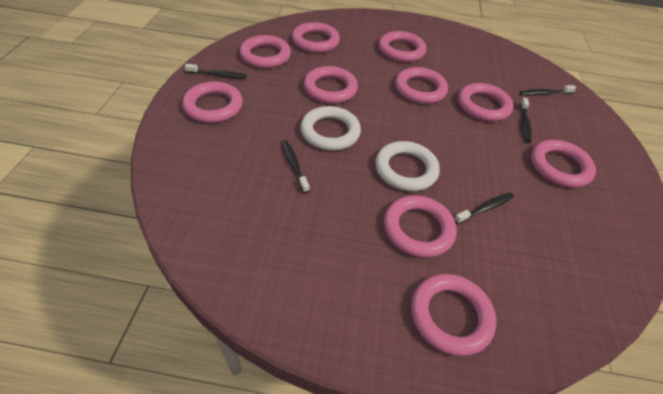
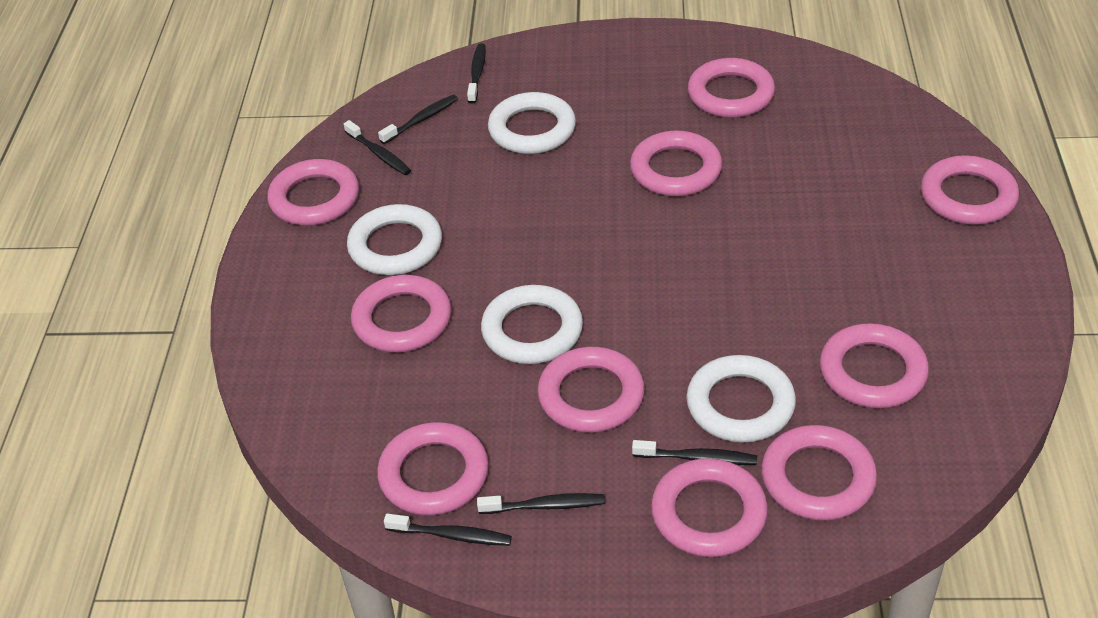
black toothbrush: [185,64,247,79] [281,140,310,193] [454,192,514,224] [520,85,576,95] [520,98,532,143] = 5 -> [344,120,411,175] [378,94,458,144] [384,514,512,546] [467,43,486,104] [477,493,605,514] [632,440,757,465] = 6
white ring: [300,106,361,151] [375,141,440,191] = 2 -> [347,204,442,275] [481,285,583,364] [488,92,576,154] [686,355,796,443] = 4

